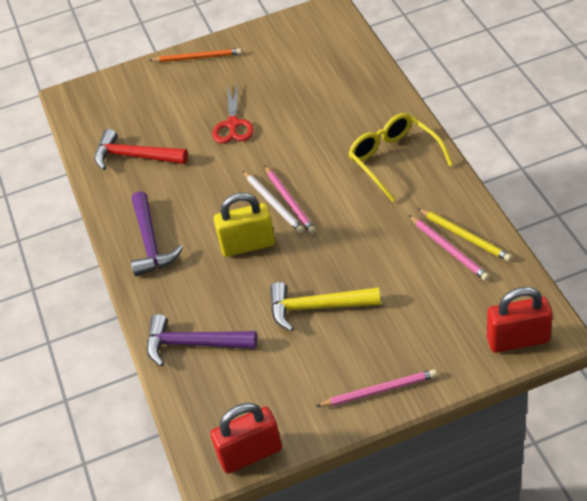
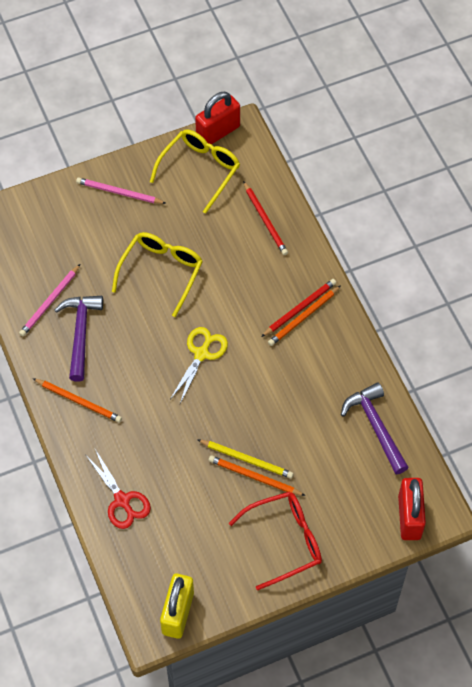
orange pencil: [148,48,242,62] = 1 -> [33,378,122,423] [209,455,305,496] [268,285,341,346] = 3
pink pencil: [265,166,316,234] [316,369,437,407] [409,215,489,281] = 3 -> [19,264,80,337] [76,177,166,204] = 2
red glasses: none = 0 -> [229,491,322,590] = 1
red hammer: [94,129,188,170] = 1 -> none = 0
red pencil: none = 0 -> [243,181,288,255] [261,279,336,337] = 2
white pencil: [243,171,304,233] = 1 -> none = 0
yellow glasses: [348,113,453,202] = 1 -> [112,232,203,317] [150,130,240,214] = 2
yellow hammer: [270,282,381,332] = 1 -> none = 0
yellow scissors: none = 0 -> [170,327,228,403] = 1

